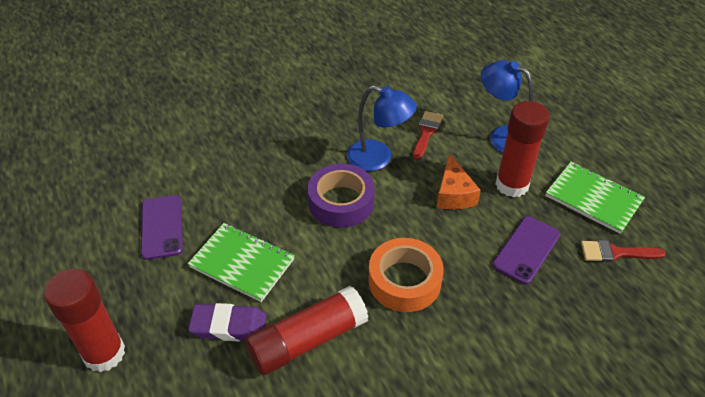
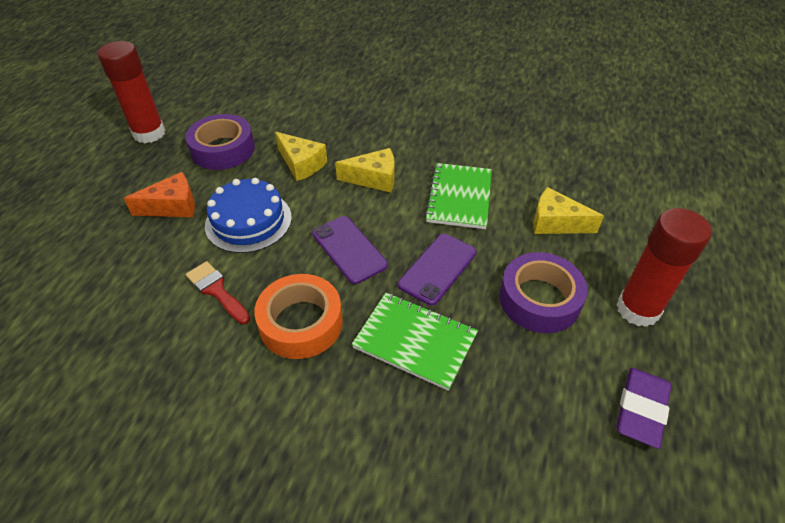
blue cake: none = 0 -> [205,178,292,253] = 1
blue lamp: [347,85,417,171] [481,60,533,153] = 2 -> none = 0
purple tape: [307,164,375,228] = 1 -> [185,114,255,170] [499,252,588,333] = 2
red brush: [413,111,443,160] [581,240,666,262] = 2 -> [186,261,250,324] = 1
red glue stick: [44,269,125,373] [245,286,368,375] [496,101,550,197] = 3 -> [98,41,165,143] [617,208,712,327] = 2
yellow cheese: none = 0 -> [275,132,327,181] [335,148,395,193] [533,187,604,234] = 3

